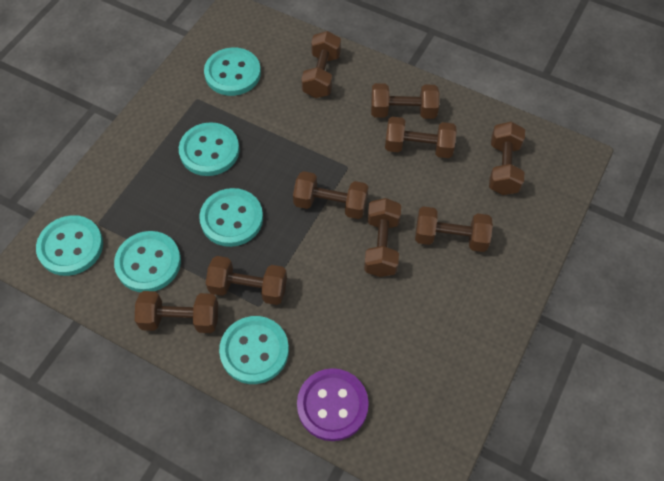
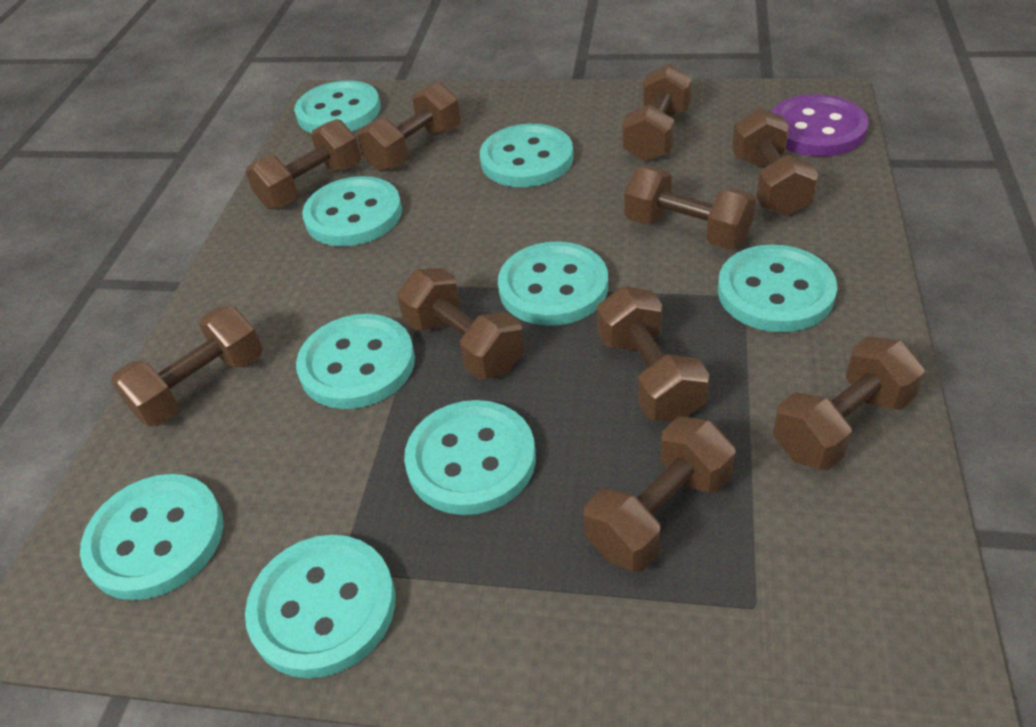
brown dumbbell: [135,291,218,333] [206,256,287,305] [293,171,368,219] [301,31,341,98] [364,198,401,277] [371,83,439,119] [385,117,457,158] [415,206,493,252] [489,122,525,195] = 9 -> [111,306,263,426] [246,119,361,209] [357,82,461,172] [397,268,524,379] [584,417,736,572] [597,286,709,422] [622,64,692,162] [624,166,756,249] [732,108,818,216] [773,337,925,470] = 10
turquoise button: [36,215,103,276] [114,231,181,292] [179,122,239,176] [199,188,263,247] [204,48,261,96] [219,316,289,384] = 6 -> [80,474,223,600] [245,535,396,678] [294,80,381,133] [296,314,415,409] [302,176,402,246] [404,400,536,515] [480,124,574,187] [498,241,608,326] [718,245,837,332] = 9

